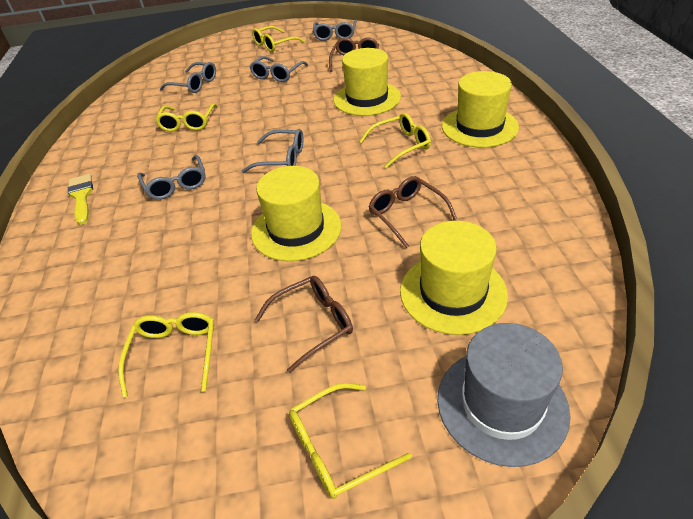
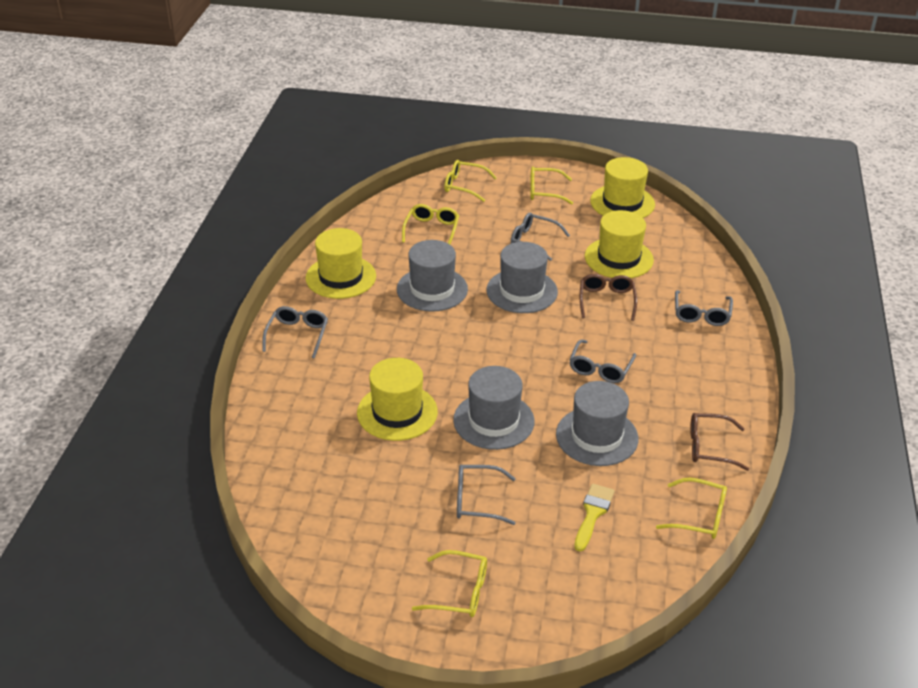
brown glasses: [255,276,353,373] [329,37,379,72] [368,176,457,248] = 3 -> [580,274,637,321] [690,413,749,471] = 2
grey hat: [437,323,571,467] = 1 -> [397,240,468,311] [453,366,535,450] [486,242,558,313] [556,381,638,466] = 4

